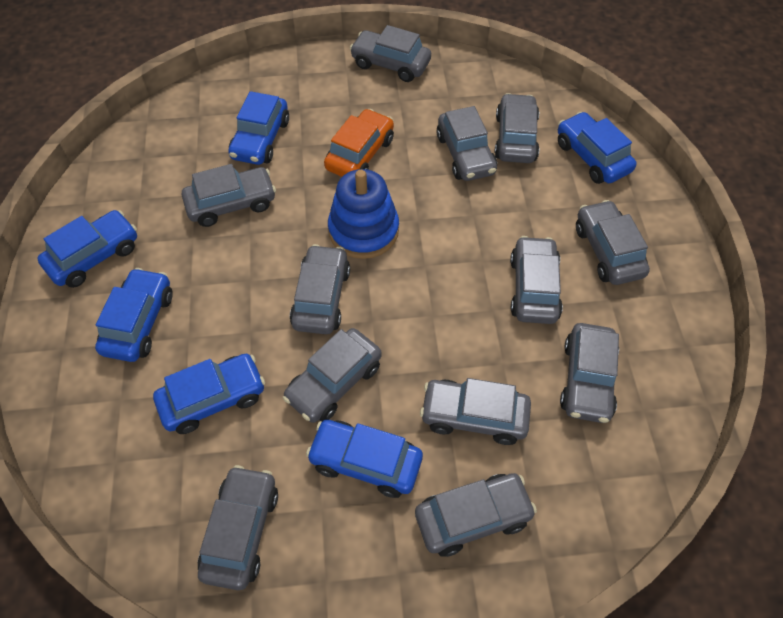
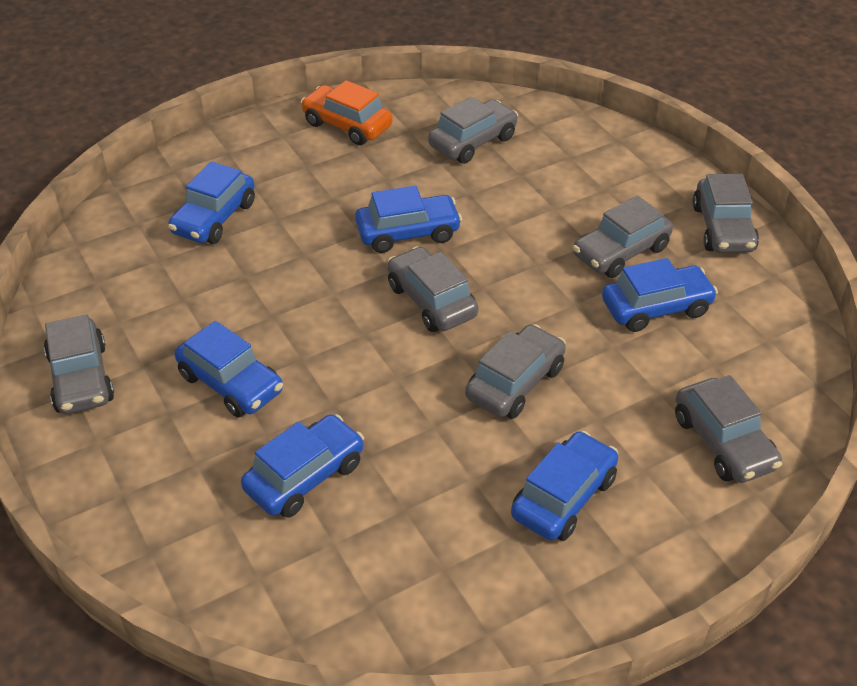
blue stacking toy: [328,169,399,259] = 1 -> none = 0
grey car: [182,164,276,227] [198,465,278,590] [283,328,382,423] [290,244,350,334] [350,25,431,82] [415,473,537,557] [420,378,531,445] [437,106,497,181] [494,93,540,163] [510,236,563,324] [560,323,619,423] [576,200,650,285] = 12 -> [44,314,114,414] [387,246,478,332] [428,97,518,164] [465,324,566,419] [573,196,673,278] [675,375,782,483] [693,174,759,253] = 7

